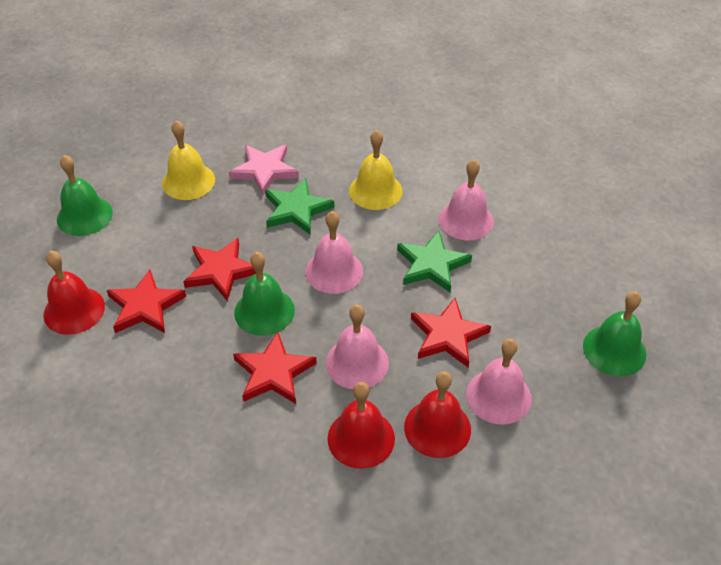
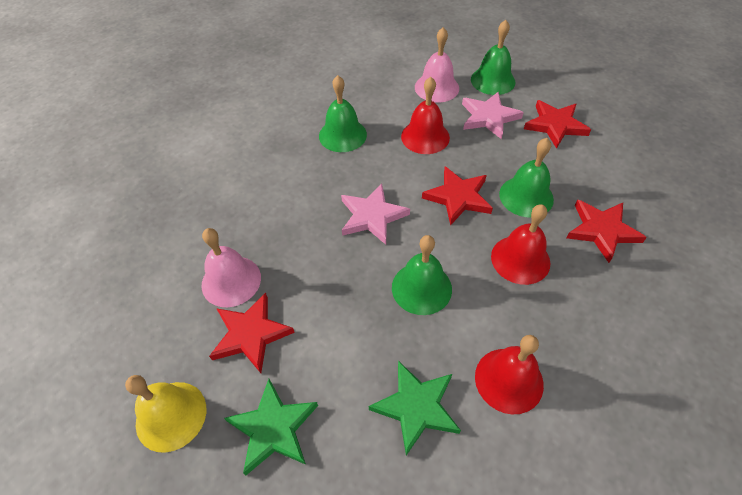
green bell: [57,155,113,236] [234,252,295,336] [583,291,646,376] = 3 -> [319,75,367,152] [392,235,452,315] [471,20,515,95] [499,138,554,218] = 4
pink bell: [305,211,363,294] [326,305,389,389] [439,159,494,241] [466,339,532,425] = 4 -> [202,228,261,307] [415,27,459,103] = 2
pink star: [229,144,299,195] = 1 -> [341,184,410,244] [462,92,524,139] = 2
yellow bell: [162,120,215,200] [349,130,402,210] = 2 -> [125,375,206,453] = 1

